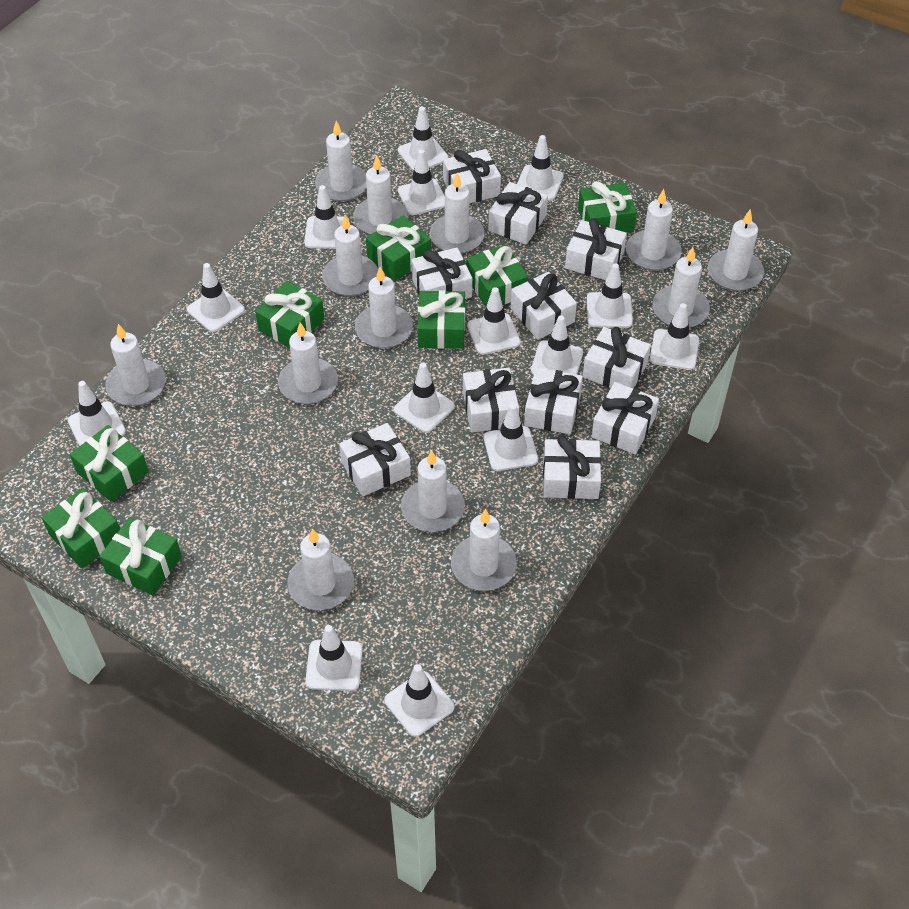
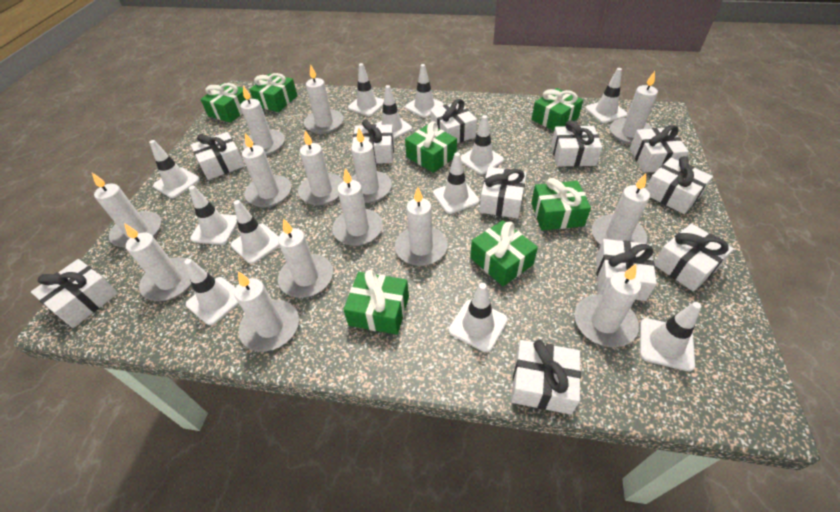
green gift: [42,488,120,568] [70,425,149,502] [99,518,182,595] [255,281,324,348] [366,216,431,281] [417,290,465,349] [466,244,528,307] [578,181,637,233] = 8 -> [200,83,247,123] [249,73,298,112] [343,270,409,335] [405,121,457,173] [470,220,538,286] [531,178,591,230] [532,88,583,131] = 7
white candle: [105,324,166,406] [278,322,338,404] [287,528,354,610] [315,121,366,202] [322,215,378,296] [353,155,407,235] [355,267,413,348] [401,450,465,532] [430,173,484,254] [451,509,517,591] [626,189,682,271] [652,247,710,328] [708,210,764,291] = 13 -> [92,173,161,248] [124,223,192,301] [234,271,299,352] [240,86,285,156] [242,133,291,208] [278,218,333,298] [298,130,343,205] [304,64,344,134] [332,168,383,246] [351,127,392,203] [395,187,447,266] [574,264,641,347] [592,173,650,246] [610,71,658,145] = 14
white traffic cone: [68,381,126,446] [187,263,245,332] [304,185,349,249] [305,625,363,691] [384,664,455,737] [394,362,455,433] [398,107,449,171] [398,149,445,215] [467,287,521,355] [484,404,538,471] [517,135,564,200] [531,316,583,375] [587,263,633,328] [650,303,699,370] = 14 -> [149,140,200,198] [184,259,239,325] [189,186,238,245] [231,200,279,264] [348,63,384,116] [375,85,412,139] [405,64,444,118] [433,152,479,214] [449,283,508,352] [461,115,504,175] [585,68,628,123] [640,302,701,372] = 12

